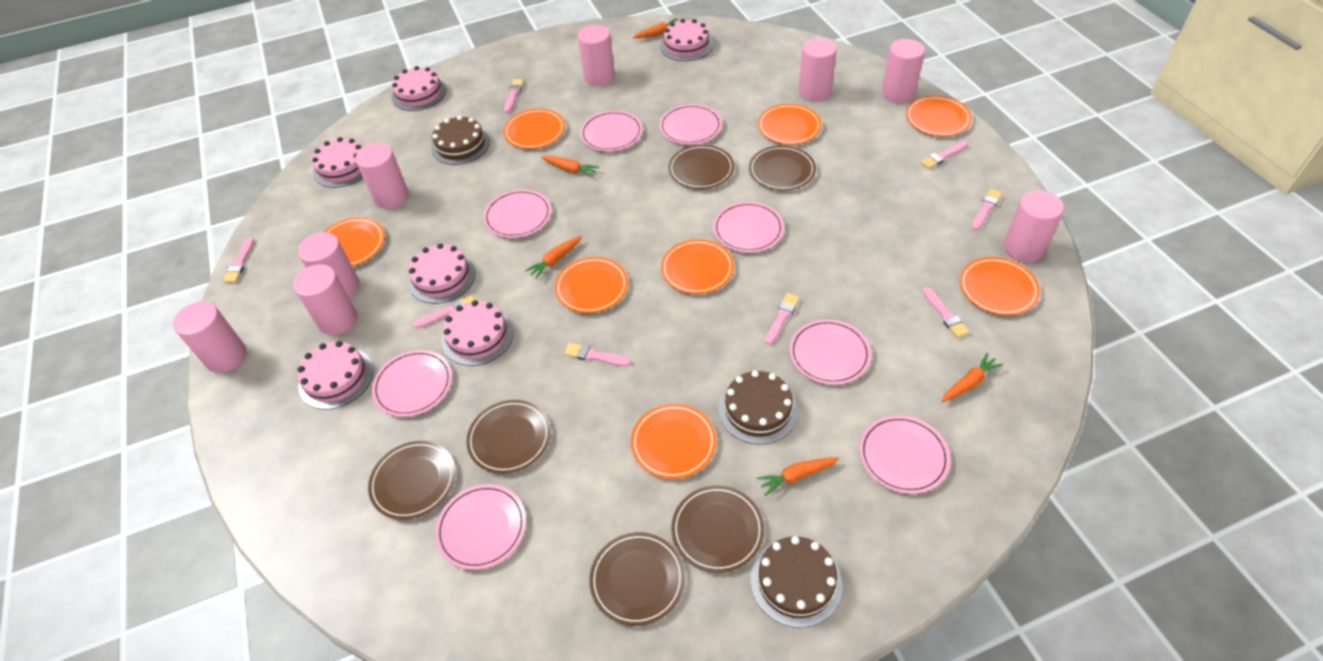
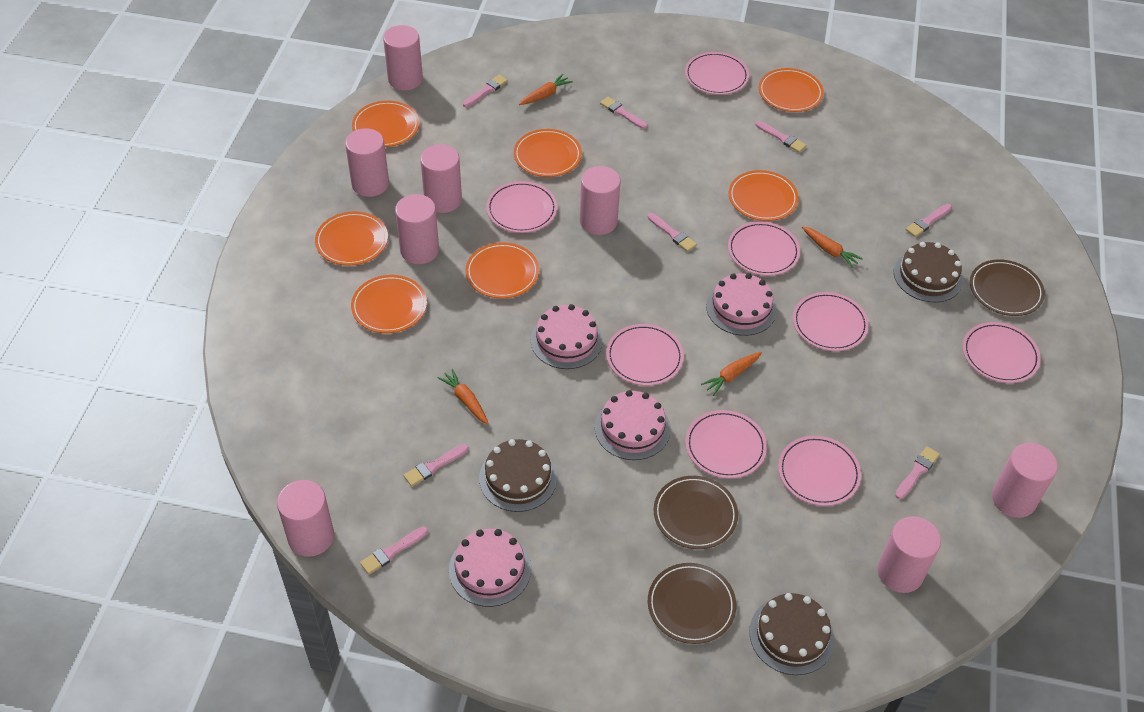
brown plate: [368,441,456,520] [466,400,551,474] [589,532,685,626] [668,145,734,189] [672,485,764,573] [749,146,816,191] = 6 -> [648,563,736,644] [654,476,738,549] [970,259,1045,316] = 3
orange carrot: [525,236,582,279] [541,155,599,177] [633,18,678,38] [757,457,839,496] [942,352,1003,402] = 5 -> [437,369,489,424] [519,74,573,105] [701,352,762,396] [802,226,863,268] = 4
orange plate: [324,217,385,266] [503,109,565,149] [555,257,628,313] [631,404,716,479] [661,239,734,294] [758,104,822,145] [906,96,972,136] [960,257,1040,315] = 8 -> [315,211,388,266] [351,275,427,333] [352,101,419,147] [465,242,539,298] [514,129,582,177] [729,170,799,221] [759,68,824,112] = 7
pink cake: [297,341,374,409] [312,137,363,188] [392,66,447,111] [408,243,476,304] [442,300,514,366] [660,19,713,61] = 6 -> [449,529,531,607] [531,304,603,369] [595,390,671,460] [706,273,777,336] = 4

